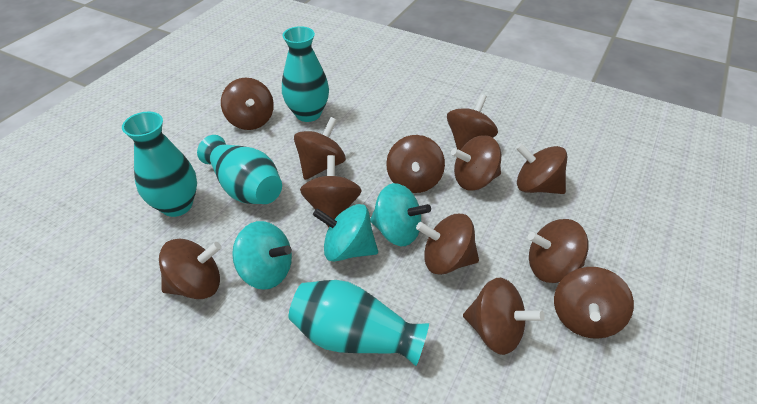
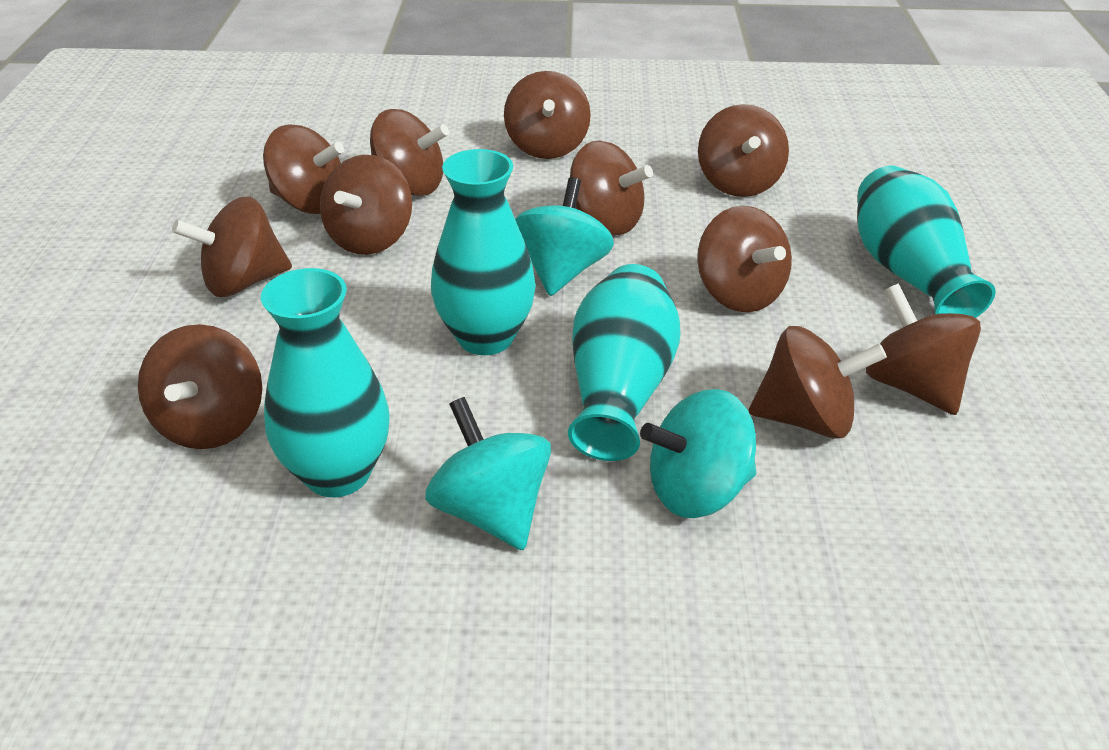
brown spinning top: [159,239,221,299] [221,78,274,130] [294,117,346,180] [300,155,362,227] [386,135,445,193] [416,214,479,275] [447,94,498,150] [451,135,501,191] [463,278,545,355] [516,143,567,194] [528,219,589,283] [554,267,634,339] = 12 -> [138,324,262,449] [172,196,292,297] [263,124,344,214] [320,155,412,255] [370,109,449,196] [504,71,591,159] [570,141,653,235] [697,206,792,312] [698,104,789,197] [749,326,887,439] [866,283,981,415] = 11

